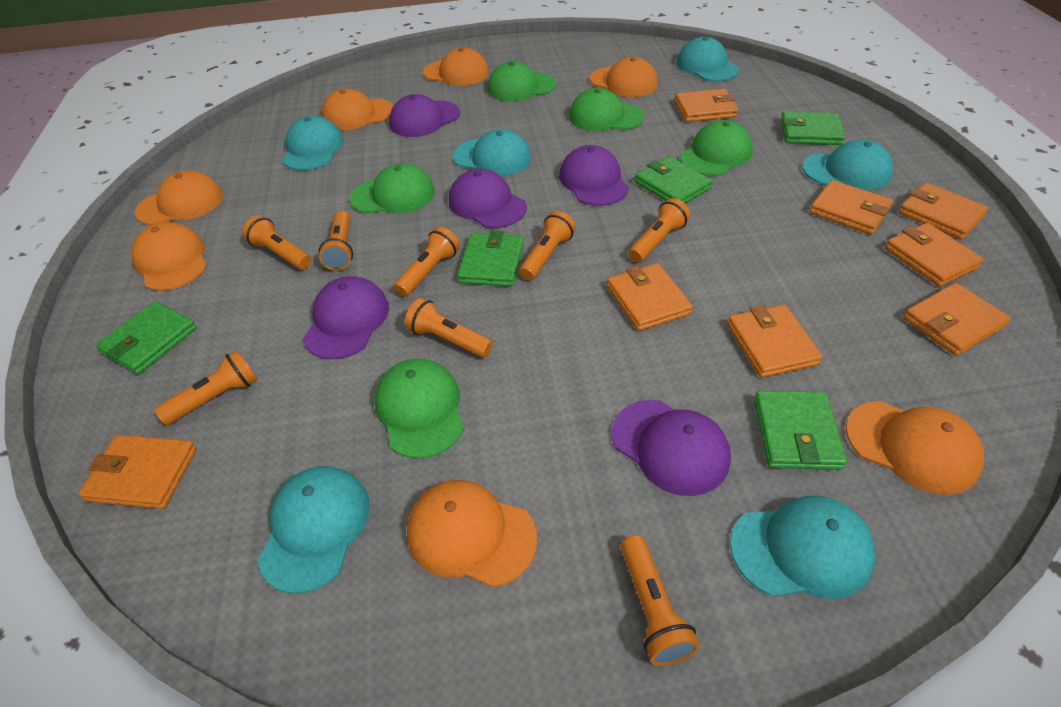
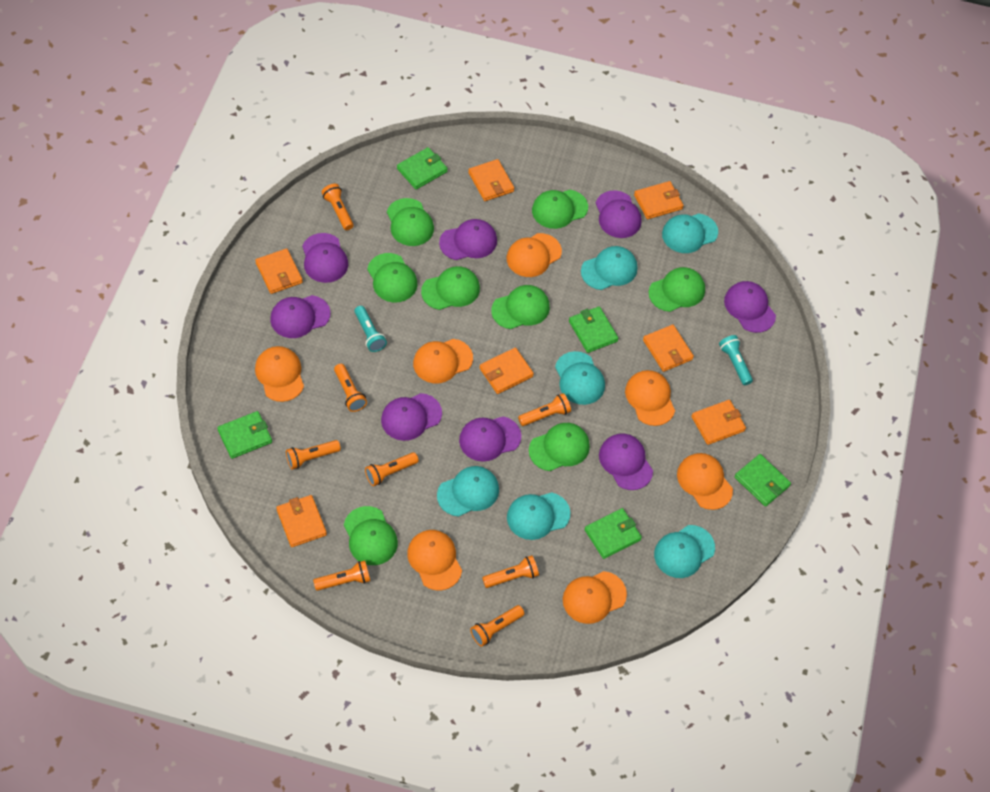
green cap: [350,163,435,214] [374,359,464,459] [487,61,557,101] [569,88,644,131] [680,120,753,176] = 5 -> [344,506,398,565] [367,253,417,302] [387,198,434,246] [421,266,480,310] [491,285,550,329] [529,423,590,471] [532,190,588,229] [648,267,705,312] = 8
orange wallet: [78,435,197,509] [607,263,693,331] [675,89,738,122] [727,304,823,378] [809,180,893,234] [885,223,984,287] [898,183,989,240] [903,283,1011,356] = 8 -> [255,249,303,294] [276,495,327,547] [468,159,514,201] [480,348,534,394] [634,181,684,219] [643,325,694,372] [691,400,746,445] = 7
purple cap: [303,276,389,359] [389,94,460,137] [449,169,527,228] [559,145,629,206] [612,400,731,496] = 5 -> [270,295,331,338] [302,233,348,283] [381,393,442,441] [439,219,497,260] [459,416,521,462] [596,190,642,238] [599,433,653,490] [724,281,776,333] = 8
turquoise flashlight: none = 0 -> [354,306,387,352] [719,335,753,385] = 2

